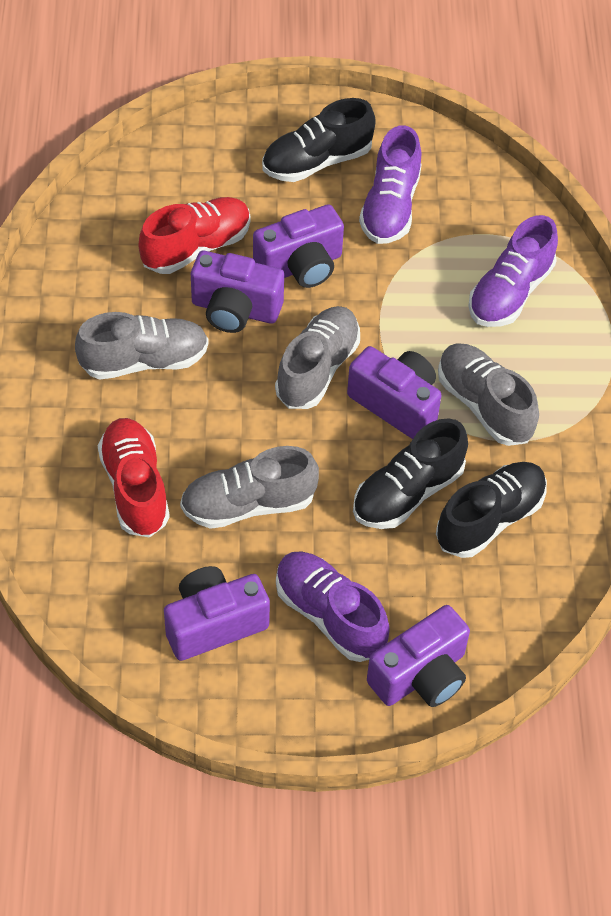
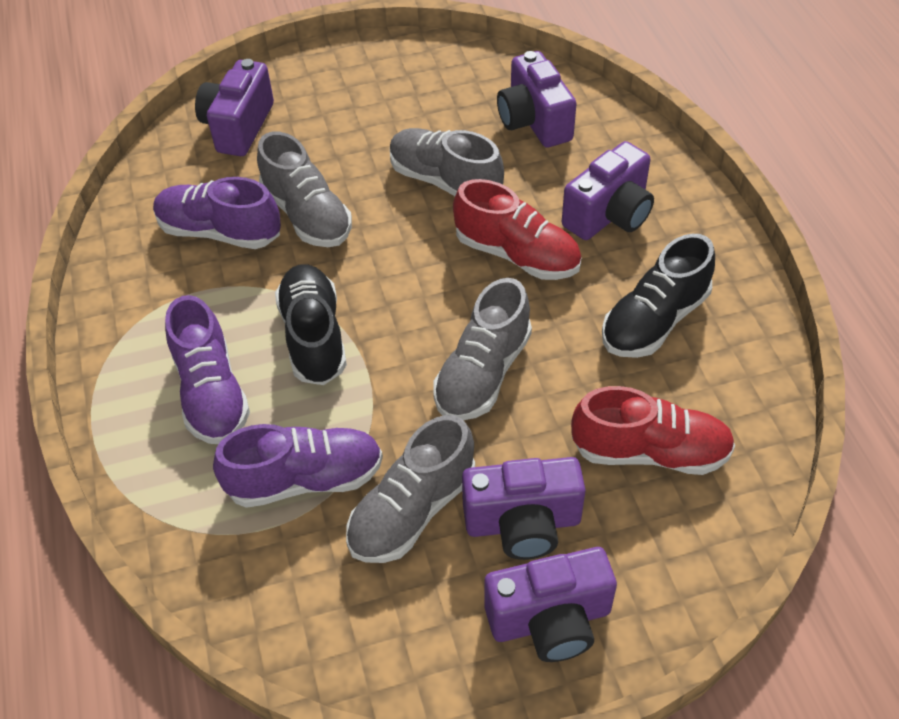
black shoe: [262,98,376,182] [353,418,468,529] [436,462,547,558] = 3 -> [275,264,347,385] [602,234,715,358] = 2

